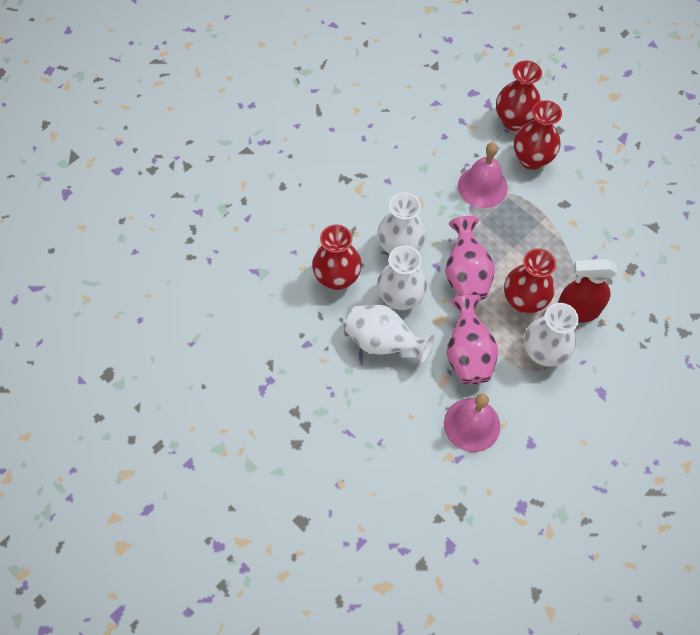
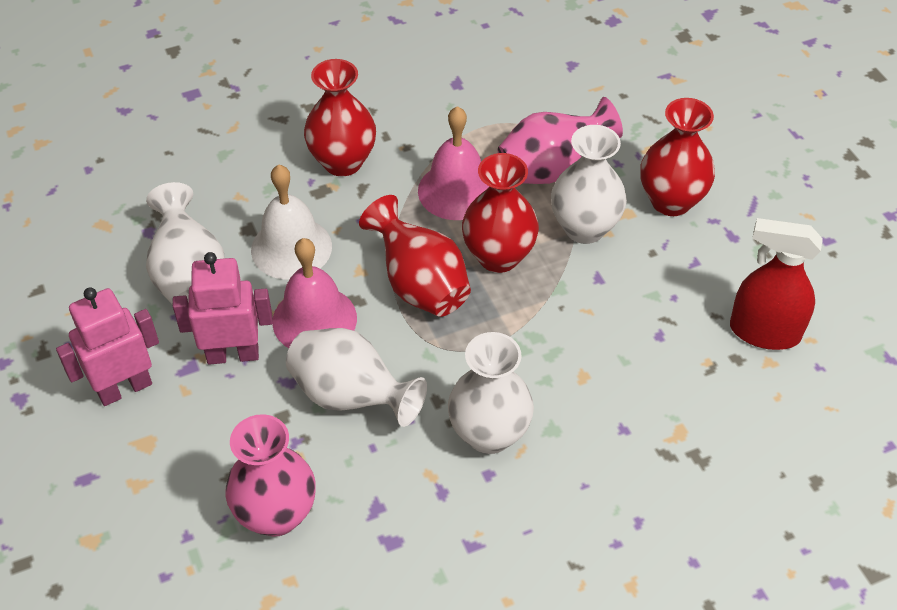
pink robot: none = 0 -> [56,287,159,406] [173,252,273,365] = 2
white bell: none = 0 -> [251,165,332,280] = 1

